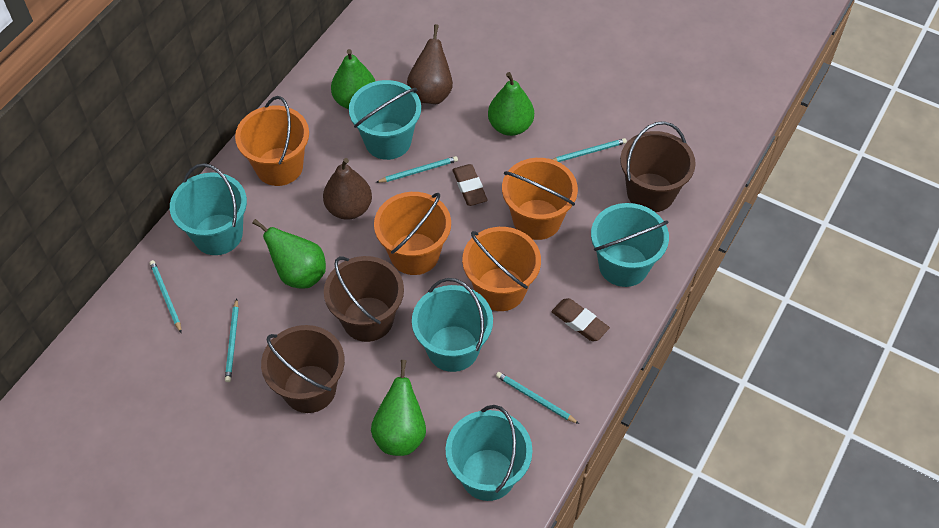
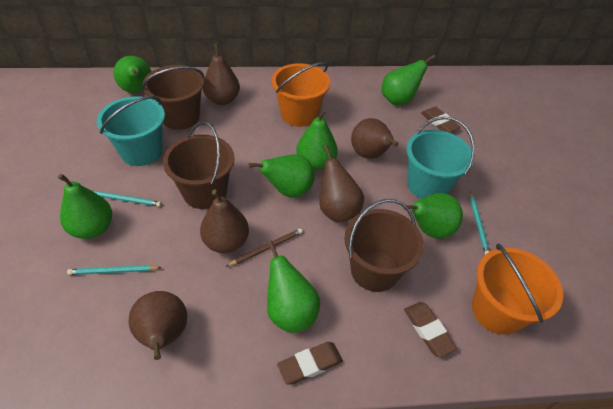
brown eraser: [452,164,488,206] [551,298,610,341] = 2 -> [277,342,343,385] [404,302,457,357] [421,107,460,132] = 3
brown pear: [323,158,372,220] [407,24,453,104] = 2 -> [129,291,187,360] [200,189,249,253] [203,43,240,105] [319,145,364,222] [351,118,399,159] = 5
brown pencil: none = 0 -> [226,228,303,267] = 1
green pear: [252,219,326,289] [331,49,375,109] [371,360,426,456] [488,72,534,136] = 4 -> [58,174,112,239] [114,56,151,93] [248,154,314,198] [267,240,320,333] [296,108,338,170] [382,55,435,105] [404,193,463,239] = 7
orange bucket: [235,96,309,186] [374,192,451,275] [462,227,541,311] [502,158,578,240] = 4 -> [272,62,330,127] [472,243,563,335] = 2
turquoise bucket: [170,163,247,255] [349,80,421,160] [412,278,493,372] [445,405,532,501] [591,203,669,287] = 5 -> [97,96,165,166] [406,117,475,199] = 2
turquoise pencil: [149,260,182,333] [225,299,239,382] [376,156,458,183] [496,372,579,424] [552,138,627,162] = 5 -> [67,265,162,275] [93,190,161,207] [470,191,490,255] = 3

